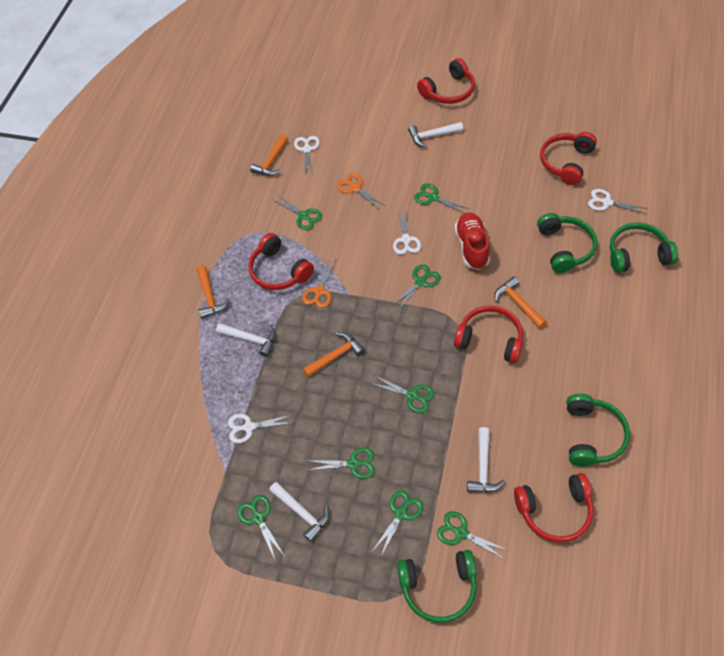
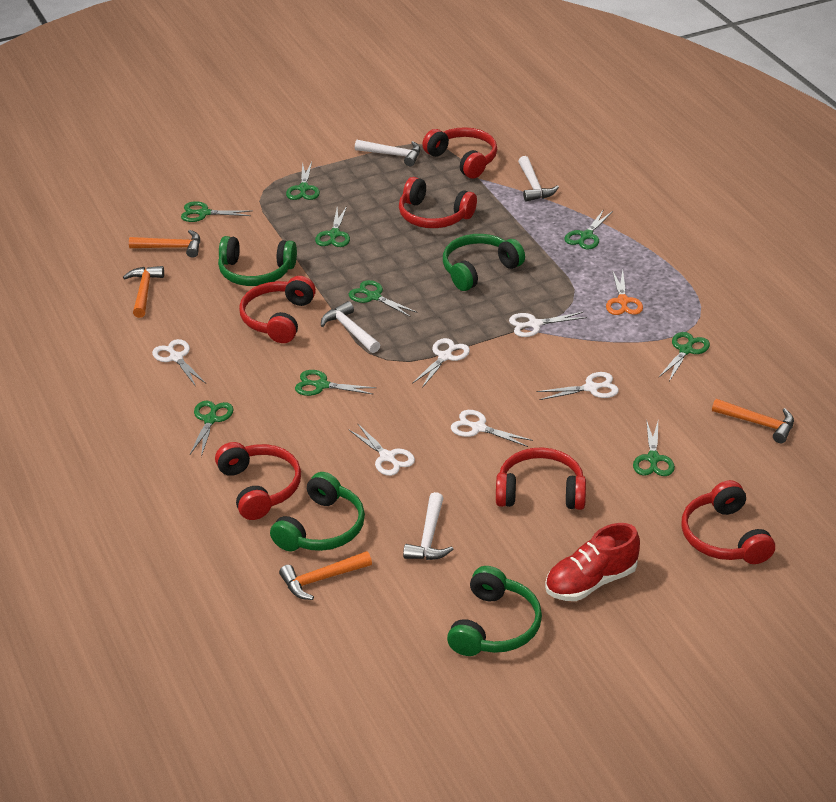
green scissors: [237,495,284,559] [273,196,322,230] [309,448,375,479] [370,376,435,413] [372,490,423,556] [391,265,440,309] [414,184,469,213] [437,511,509,559] = 8 -> [181,201,251,222] [190,400,234,457] [286,162,320,200] [295,370,377,396] [315,206,350,247] [349,280,418,317] [564,209,613,249] [633,419,675,476] [659,332,710,381] = 9
orange scissors: [302,260,336,308] [337,173,385,209] = 2 -> [606,270,643,315] = 1
red headphones: [248,233,314,290] [417,58,475,104] [454,305,523,363] [514,473,593,543] [540,132,597,185] = 5 -> [215,442,301,520] [239,276,316,343] [399,177,477,228] [422,127,497,178] [496,447,586,510] [681,480,775,564] = 6
white scissors: [228,414,292,443] [294,136,320,176] [393,208,421,254] [588,189,648,214] = 4 -> [152,339,206,387] [348,424,415,476] [412,338,470,388] [451,410,533,447] [509,312,587,337] [536,372,619,400] = 6

